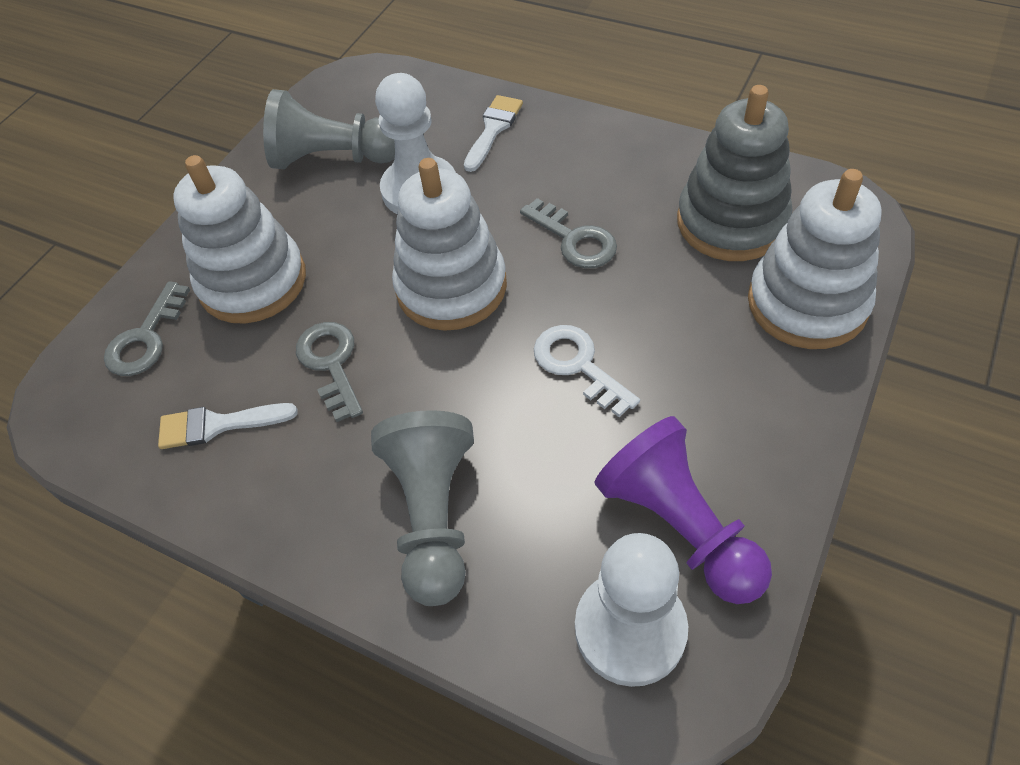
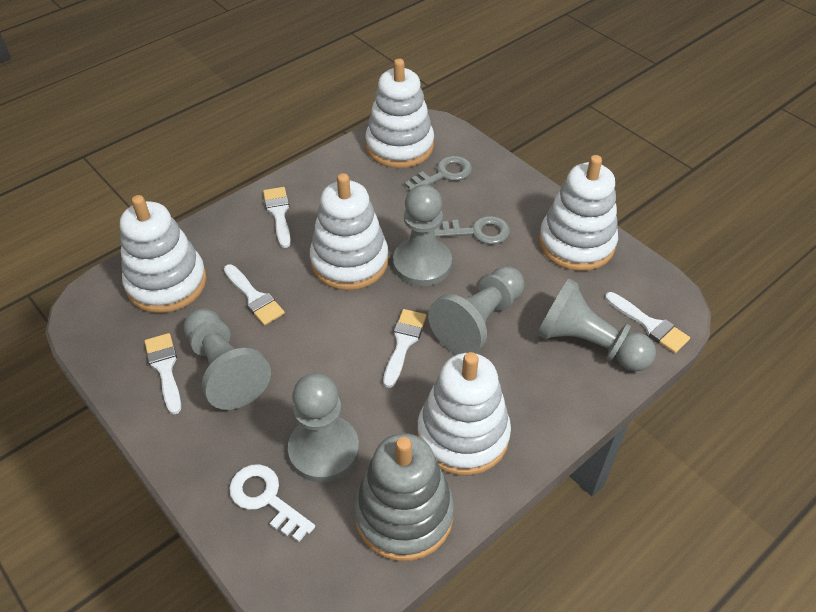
grey key: [104,281,190,376] [296,322,363,422] [520,198,617,268] = 3 -> [405,156,472,191] [434,216,510,244] = 2
grey pawn: [263,89,395,169] [371,410,474,606] = 2 -> [184,308,271,410] [288,373,359,482] [393,184,452,286] [428,266,524,354] [537,279,656,371] = 5
purple pawn: [594,416,772,604] = 1 -> none = 0
white brush: [158,403,298,449] [464,95,523,172] = 2 -> [144,333,181,414] [224,264,285,325] [263,187,291,248] [383,309,427,388] [605,292,690,353] = 5
white pawn: [375,73,456,214] [575,533,688,687] = 2 -> none = 0
white stacking toy: [173,155,306,324] [392,158,507,331] [748,169,881,349] = 3 -> [120,195,207,313] [310,173,389,290] [366,58,434,168] [418,352,511,475] [539,155,618,271] = 5

